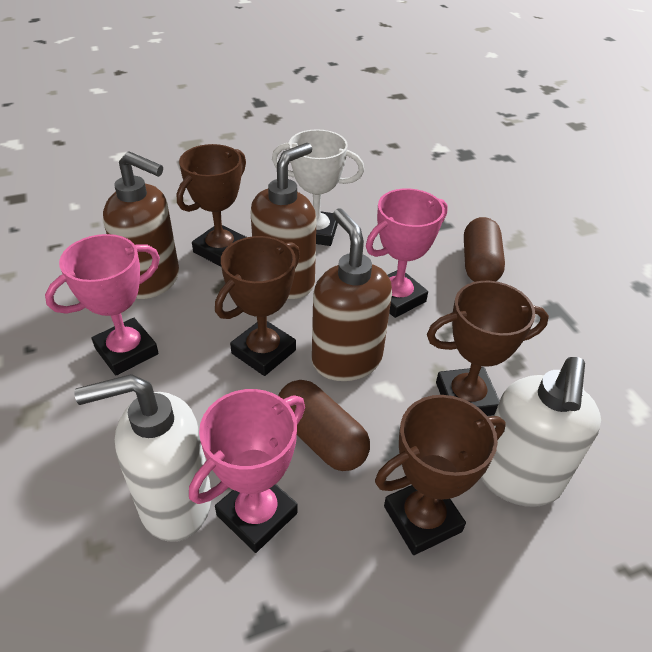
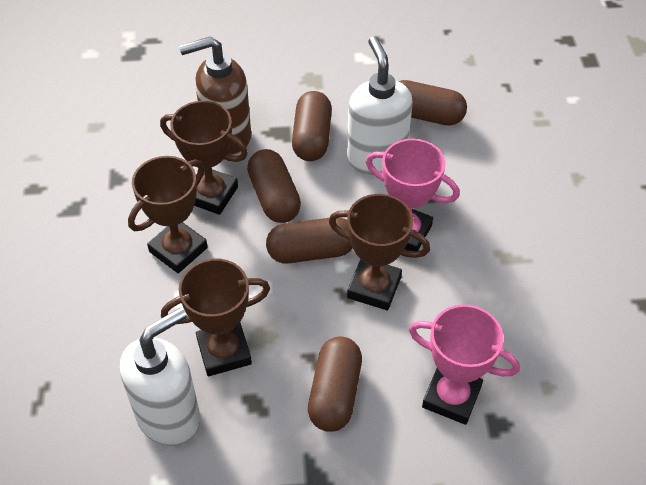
brown capsule: [278,380,370,471] [464,217,505,282] = 2 -> [247,149,301,223] [266,217,353,264] [292,91,332,161] [308,336,362,432] [399,80,467,125] = 5
brown soap dispenser: [103,151,179,299] [251,143,316,299] [312,208,392,381] = 3 -> [179,36,251,156] = 1
pink trophy: [45,234,160,375] [189,389,305,553] [366,188,448,318] = 3 -> [366,139,459,251] [409,305,520,425] = 2
white trophy: [272,129,364,246] = 1 -> none = 0

